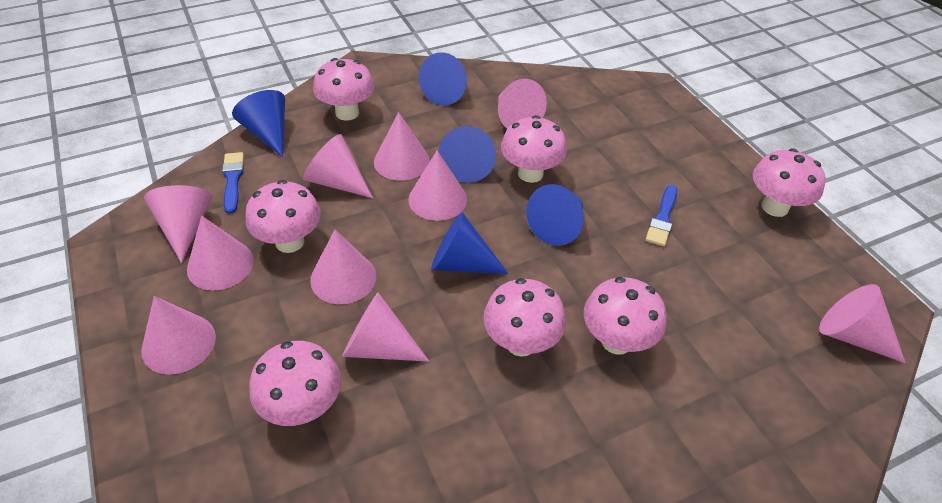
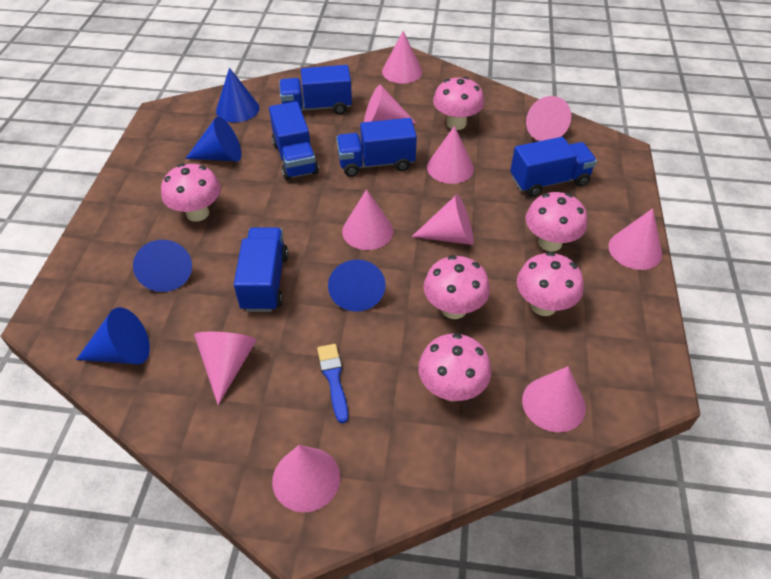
blue brush: [222,152,244,214] [646,185,677,246] = 2 -> [317,344,348,423] = 1
blue truck: none = 0 -> [234,227,288,312] [269,101,319,180] [279,65,352,115] [336,118,417,177] [510,137,597,197] = 5
pink mushroom: [245,180,321,253] [249,341,341,426] [313,58,375,121] [483,278,566,357] [501,115,567,183] [584,277,667,355] [753,148,826,217] = 7 -> [161,164,221,222] [418,333,491,401] [424,255,490,319] [433,77,484,130] [517,252,584,316] [526,192,587,252] = 6

